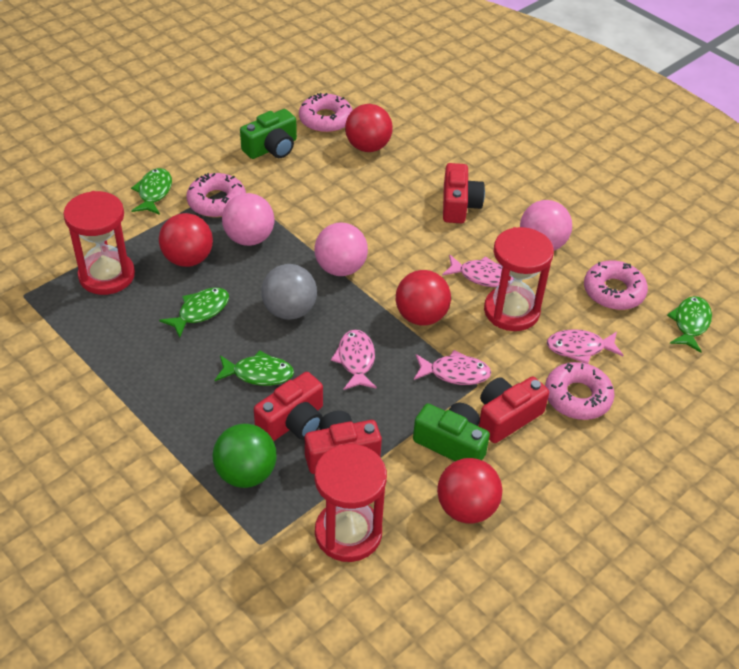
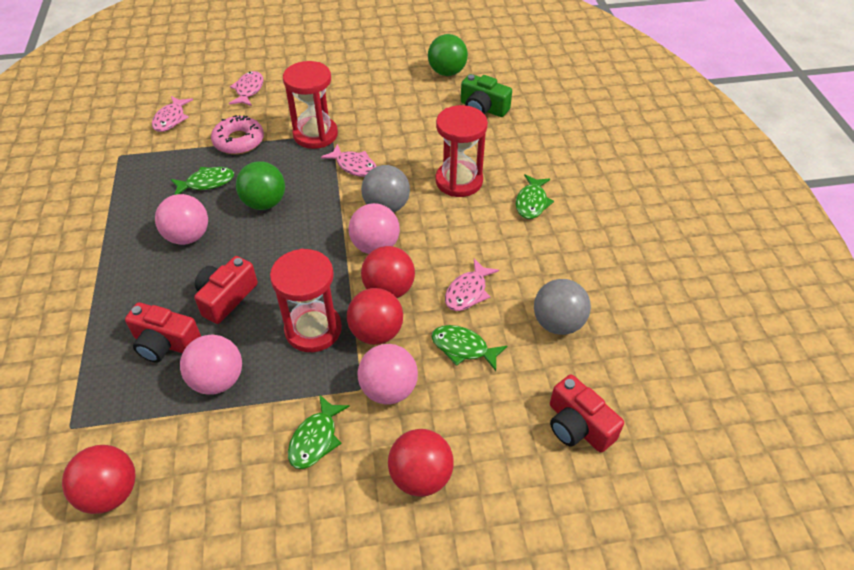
green ball: [213,424,277,488] = 1 -> [236,161,285,210] [428,34,468,76] = 2
green camera: [240,109,297,159] [413,403,490,461] = 2 -> [461,74,512,117] = 1
grey ball: [261,264,317,320] = 1 -> [361,165,410,212] [534,279,591,335] = 2
pink ball: [222,193,274,246] [314,223,368,276] [520,200,572,251] = 3 -> [155,194,208,245] [180,335,242,395] [349,203,400,254] [358,344,418,405] = 4
pink donut: [187,173,246,218] [299,93,352,133] [545,362,615,420] [584,261,648,310] = 4 -> [211,115,264,155] = 1
red camera: [254,372,323,441] [305,411,382,474] [443,163,485,223] [479,376,549,443] = 4 -> [125,302,201,363] [194,256,258,324] [550,374,624,453] = 3

